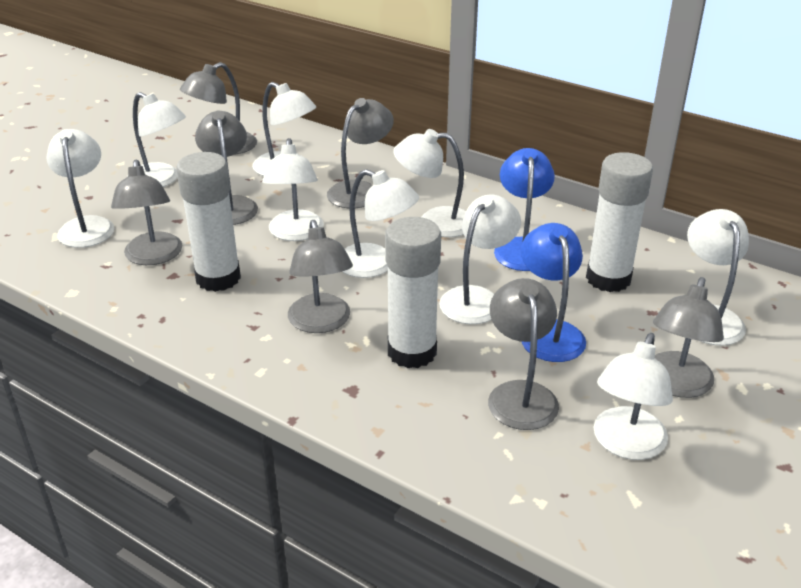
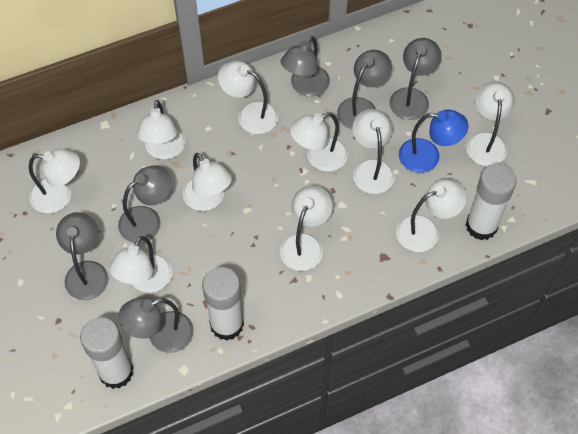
blue lamp: [494,148,555,271] [521,223,586,362] = 2 -> [399,109,469,173] = 1
grey lamp: [111,160,182,265] [180,62,257,155] [195,110,258,225] [288,220,353,333] [327,98,394,209] [488,278,559,430] [653,277,724,398] = 7 -> [56,212,109,300] [118,165,172,243] [118,297,194,353] [281,36,330,97] [337,50,392,129] [389,38,441,120] = 6
white lamp: [46,129,114,248] [127,92,186,187] [252,82,316,176] [262,138,324,241] [342,169,419,278] [393,129,466,237] [439,194,521,324] [593,333,673,460] [687,209,749,346] = 9 -> [29,149,80,213] [109,236,172,293] [137,100,185,160] [182,153,232,211] [218,61,278,134] [280,185,333,271] [290,112,348,172] [353,109,394,194] [396,179,467,252] [466,81,515,166] = 10

